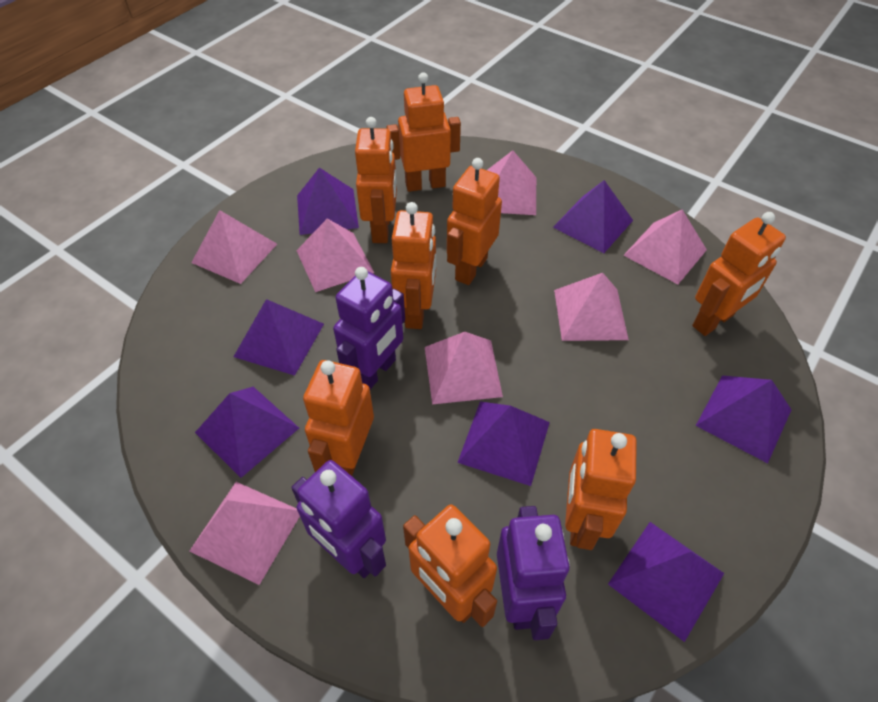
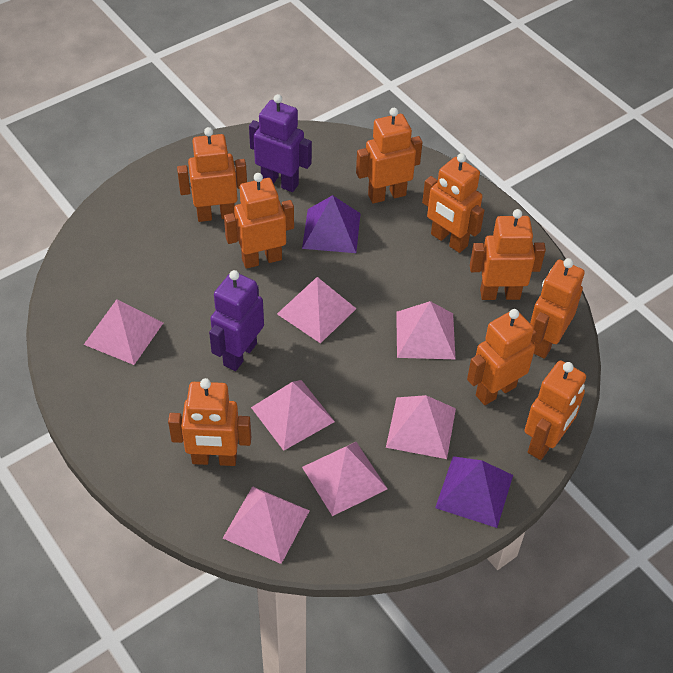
orange robot: [303,360,374,476] [355,117,397,243] [386,72,461,192] [391,202,436,329] [403,505,497,627] [447,158,502,285] [565,429,637,550] [692,212,786,336] = 8 -> [168,378,251,466] [177,127,247,222] [224,173,294,269] [356,108,423,204] [422,153,485,253] [467,309,537,405] [470,209,546,300] [524,360,586,460] [530,258,585,359] = 9
purple pyramid: [195,387,299,478] [234,299,324,376] [297,168,359,235] [457,402,550,486] [553,180,633,253] [608,522,724,642] [696,376,792,463] = 7 -> [302,195,361,253] [435,456,513,528] = 2
purple robot: [291,460,386,578] [333,267,405,389] [497,506,570,640] = 3 -> [209,270,264,371] [249,94,312,192] = 2

